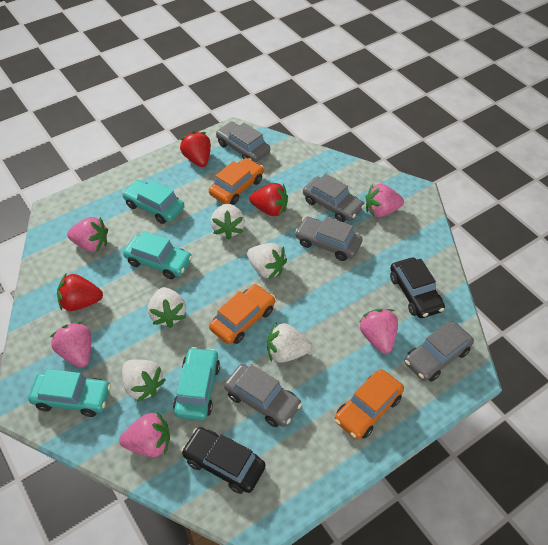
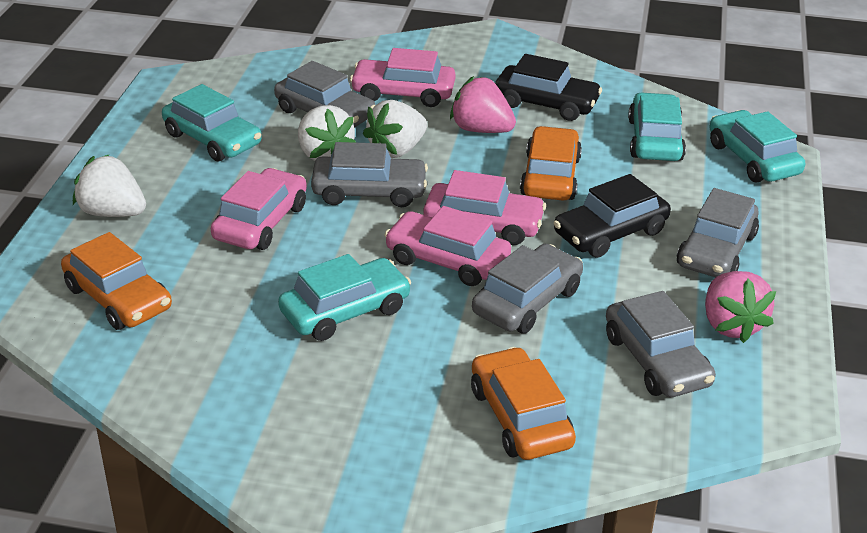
pink car: none = 0 -> [211,168,307,250] [350,48,456,107] [384,206,511,286] [423,170,546,245] = 4
pink strawberry: [50,321,91,368] [67,217,108,252] [119,412,170,457] [359,309,398,354] [366,184,404,217] = 5 -> [450,76,516,133] [705,271,776,343] = 2
red strawberry: [57,274,103,311] [180,131,211,167] [250,183,288,216] = 3 -> none = 0
white strawberry: [122,359,166,402] [148,287,186,328] [211,204,245,240] [247,243,287,280] [267,322,312,363] = 5 -> [73,155,146,217] [298,105,356,161] [363,100,427,158] = 3

